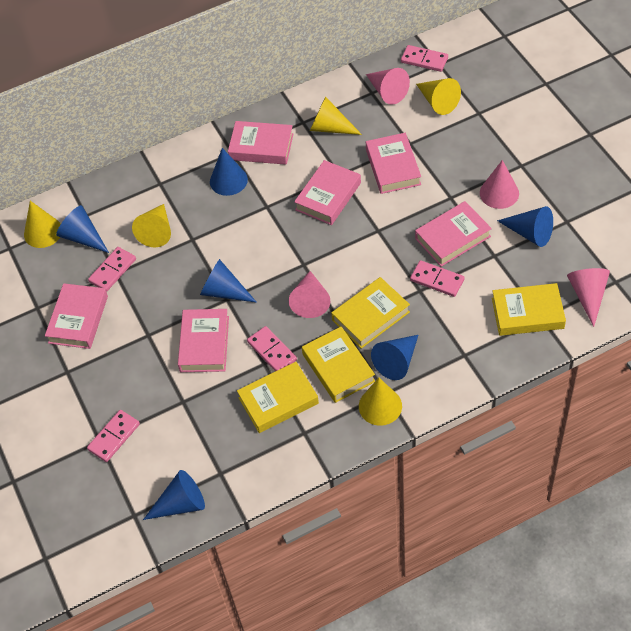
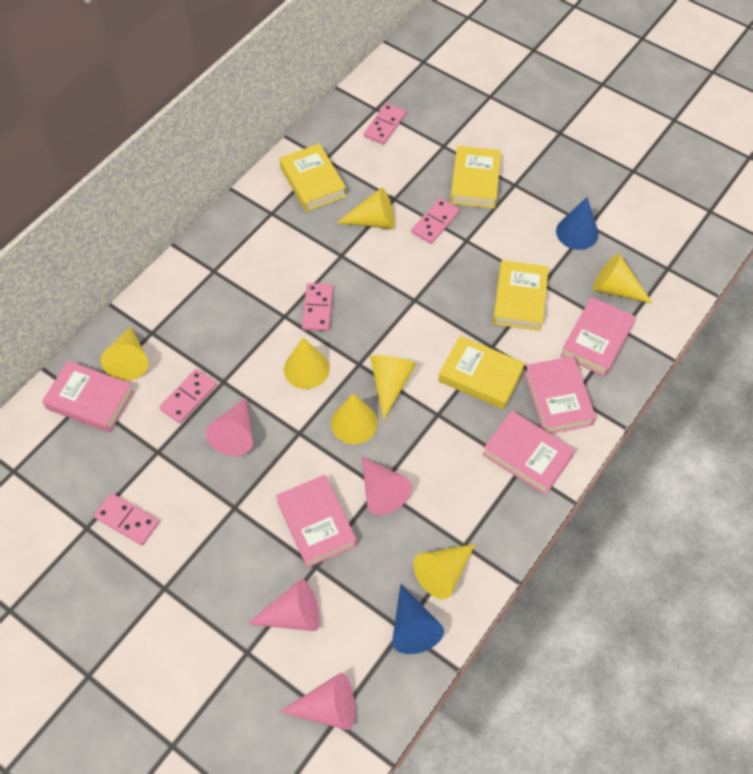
blue cone: [56,205,109,253] [143,470,205,520] [200,259,257,303] [210,148,248,196] [371,335,418,380] [497,206,553,247] = 6 -> [392,584,444,654] [556,197,598,250] = 2
pink book: [45,283,108,349] [178,309,229,372] [228,121,294,165] [294,160,361,225] [366,133,421,194] [415,201,492,267] = 6 -> [42,361,134,433] [276,475,357,568] [482,411,575,495] [524,356,596,434] [560,297,636,377] = 5
yellow cone: [24,201,61,248] [132,204,171,247] [310,97,362,135] [359,378,402,426] [416,78,461,115] = 5 -> [101,327,148,381] [284,338,330,389] [331,394,378,444] [337,188,395,229] [370,355,416,420] [413,544,475,599] [593,253,653,304] = 7

